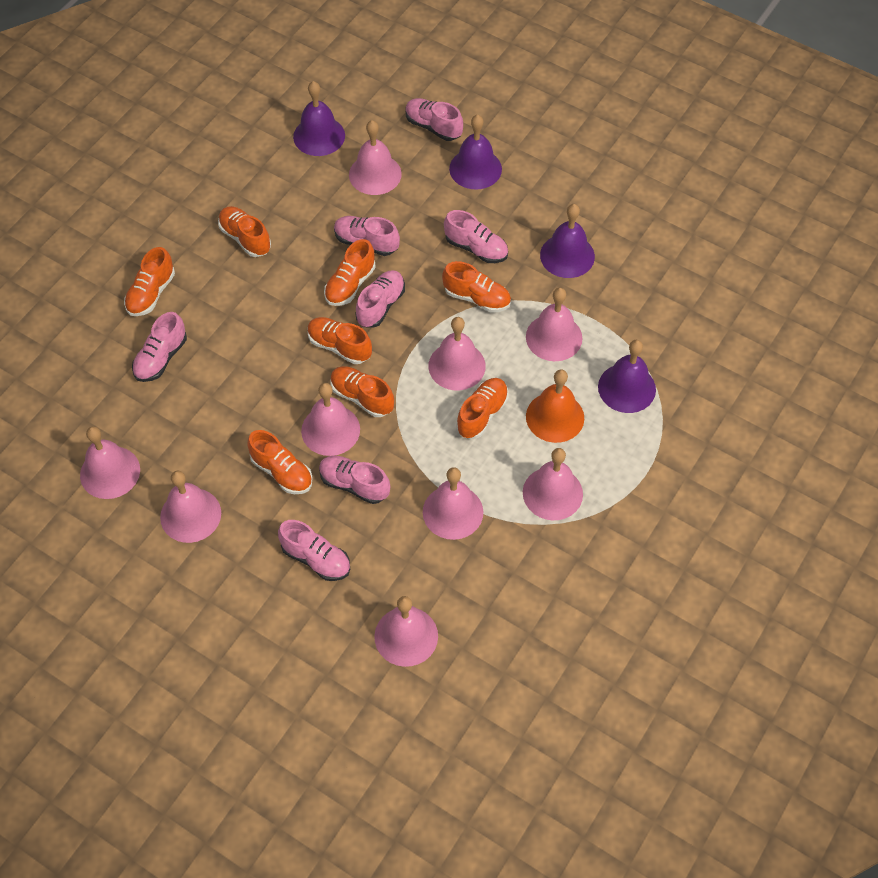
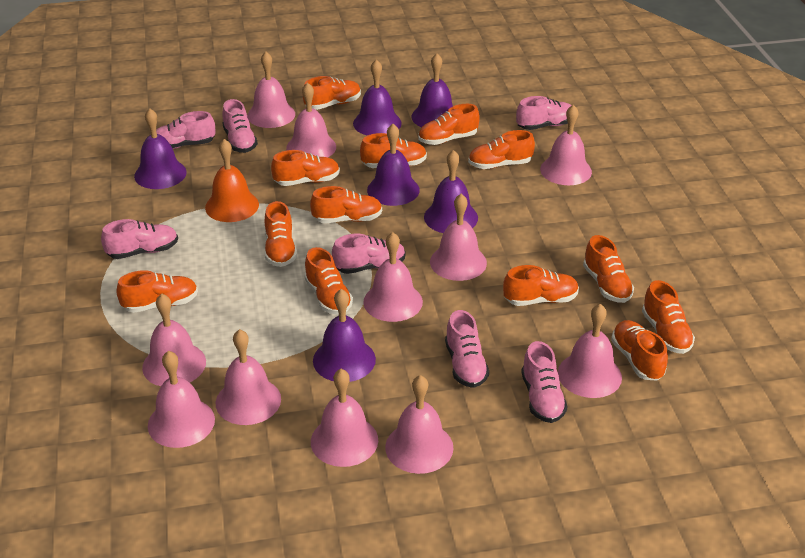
orange shoe: [124,247,175,316] [218,206,271,257] [247,430,313,494] [308,317,372,364] [324,239,376,306] [331,366,394,417] [442,261,511,313] [456,378,509,439] = 8 -> [117,270,198,313] [265,201,297,267] [271,150,340,186] [303,76,361,110] [304,247,353,315] [310,186,382,223] [360,133,427,168] [418,104,480,145] [468,130,535,169] [503,265,579,306] [583,235,634,303] [611,320,668,381] [642,280,695,354] = 13
pink bell: [80,426,140,499] [160,470,221,543] [301,383,360,456] [349,120,402,195] [374,596,438,667] [423,467,483,540] [428,317,486,390] [523,448,583,520] [526,288,582,361] = 9 -> [142,294,206,386] [148,351,215,448] [216,329,281,425] [247,52,295,128] [286,82,336,157] [311,369,378,467] [363,232,423,322] [385,375,453,474] [430,194,487,281] [540,105,592,185] [558,304,622,398] = 11
purple bell: [293,81,345,156] [449,115,502,190] [540,204,595,278] [598,340,656,413] = 4 -> [134,108,187,189] [313,289,376,382] [353,59,402,136] [367,124,420,206] [412,53,453,127] [424,150,478,233] = 6

